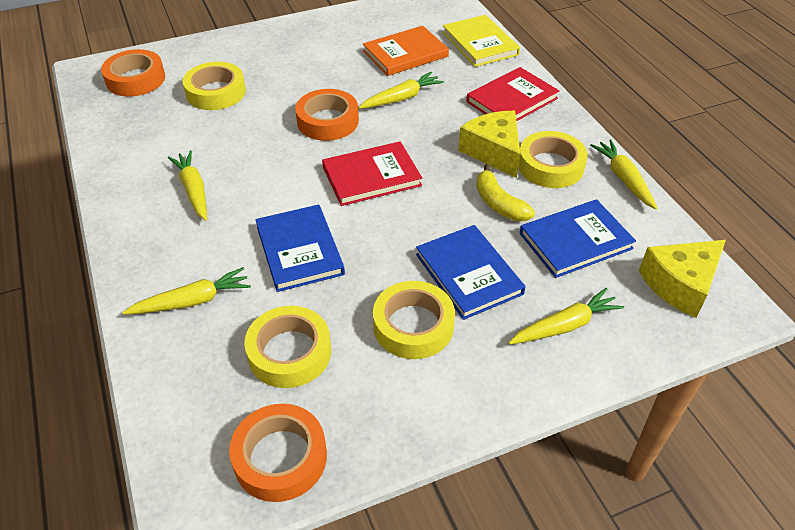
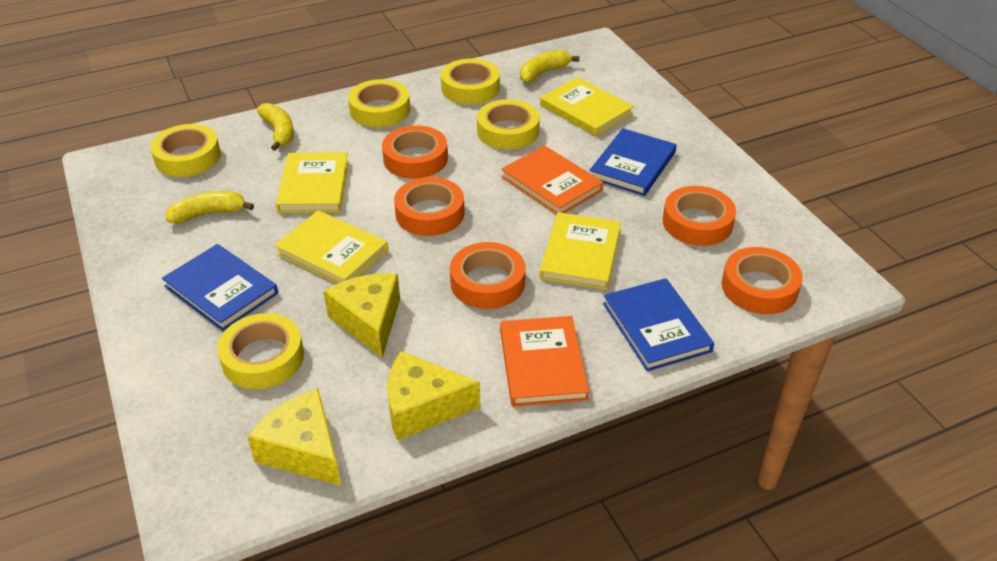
orange book: [363,26,449,76] = 1 -> [500,316,589,407] [501,145,603,215] = 2
orange tape: [101,49,165,97] [229,404,327,502] [295,89,359,141] = 3 -> [382,125,448,179] [394,177,464,236] [450,242,525,309] [663,186,736,246] [722,247,803,314] = 5
red book: [322,141,422,206] [466,67,559,121] = 2 -> none = 0
yellow banana: [476,164,535,221] = 1 -> [166,191,254,223] [257,103,294,151] [520,50,579,83] = 3
yellow book: [442,15,520,67] = 1 -> [274,210,388,284] [276,152,349,213] [540,77,634,136] [540,212,621,290] = 4
yellow carrot: [123,267,251,315] [168,150,207,221] [359,72,444,109] [508,288,624,344] [590,140,658,210] = 5 -> none = 0
yellow cheese: [458,111,520,178] [639,240,726,318] = 2 -> [247,389,341,486] [324,273,400,358] [387,351,480,440] = 3
yellow tape: [183,62,246,110] [244,306,331,388] [373,281,455,359] [518,131,588,188] = 4 -> [150,124,221,177] [217,313,304,389] [348,79,410,127] [441,59,500,104] [477,99,540,150] = 5

